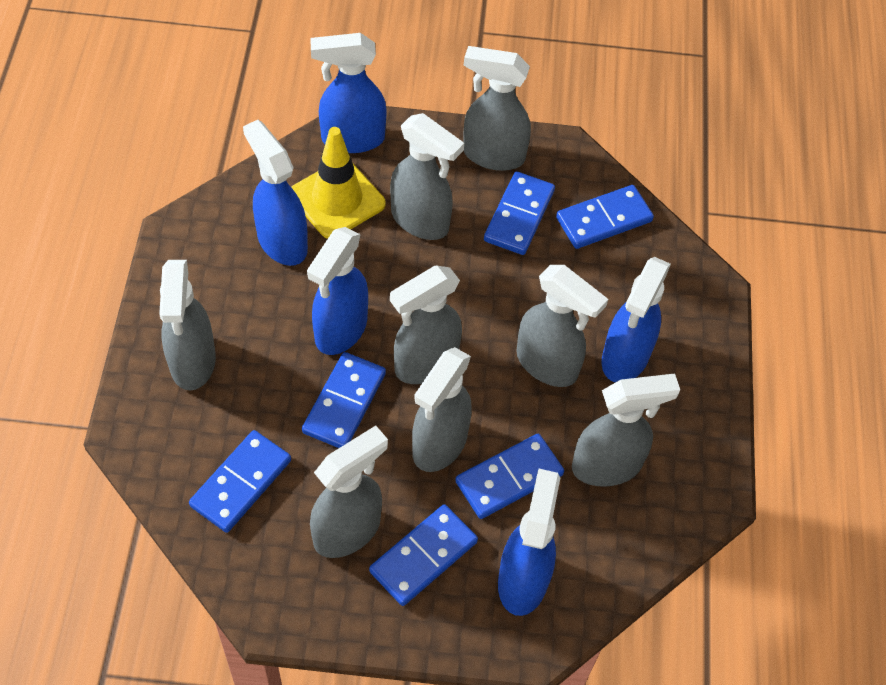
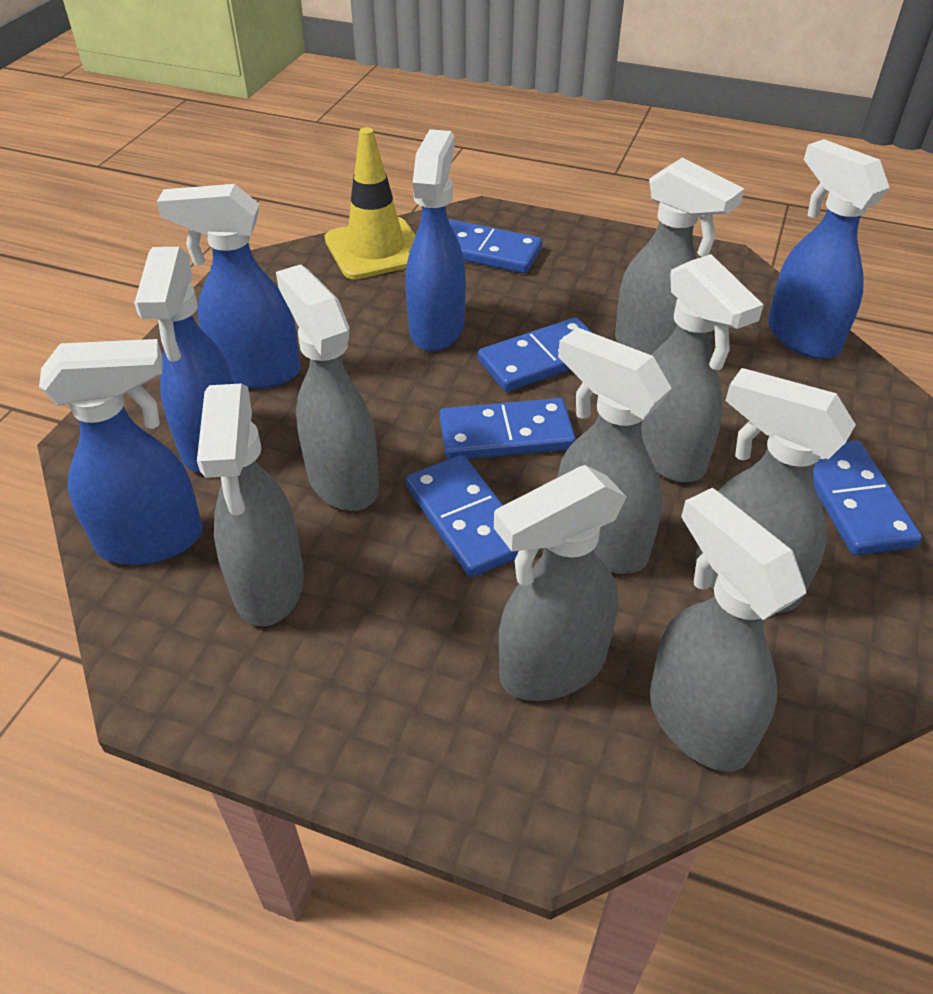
blue domino: [189,430,291,533] [302,352,386,448] [369,504,478,606] [455,434,564,519] [484,171,555,255] [556,185,654,249] = 6 -> [406,455,519,577] [439,398,576,460] [449,219,543,274] [478,318,593,392] [813,440,922,555] = 5

